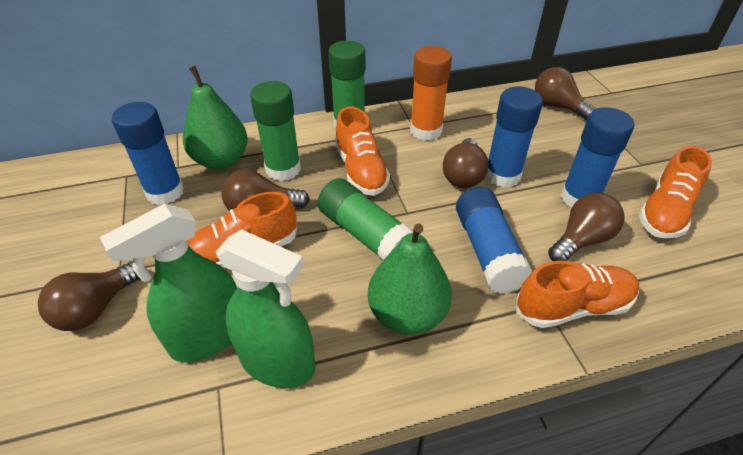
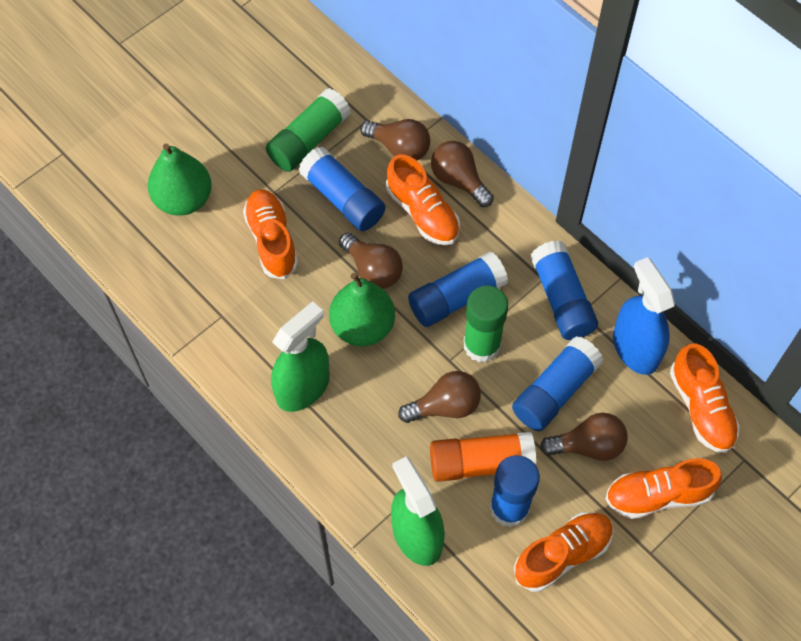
blue glue stick: [112,102,184,205] [456,187,532,294] [486,87,543,188] [561,107,634,207] = 4 -> [299,147,386,231] [408,251,508,327] [490,455,540,528] [512,336,603,431] [530,240,598,340] = 5
blue spray bottle: none = 0 -> [613,257,675,375] = 1
green glue stick: [250,81,301,181] [317,179,413,261] [328,41,365,128] = 3 -> [266,88,351,172] [464,286,508,362] = 2
orange shoe: [187,192,297,267] [335,106,390,196] [516,261,639,328] [639,146,712,238] = 4 -> [243,189,298,279] [386,155,460,245] [514,512,614,592] [605,458,722,519] [670,343,740,453] = 5

